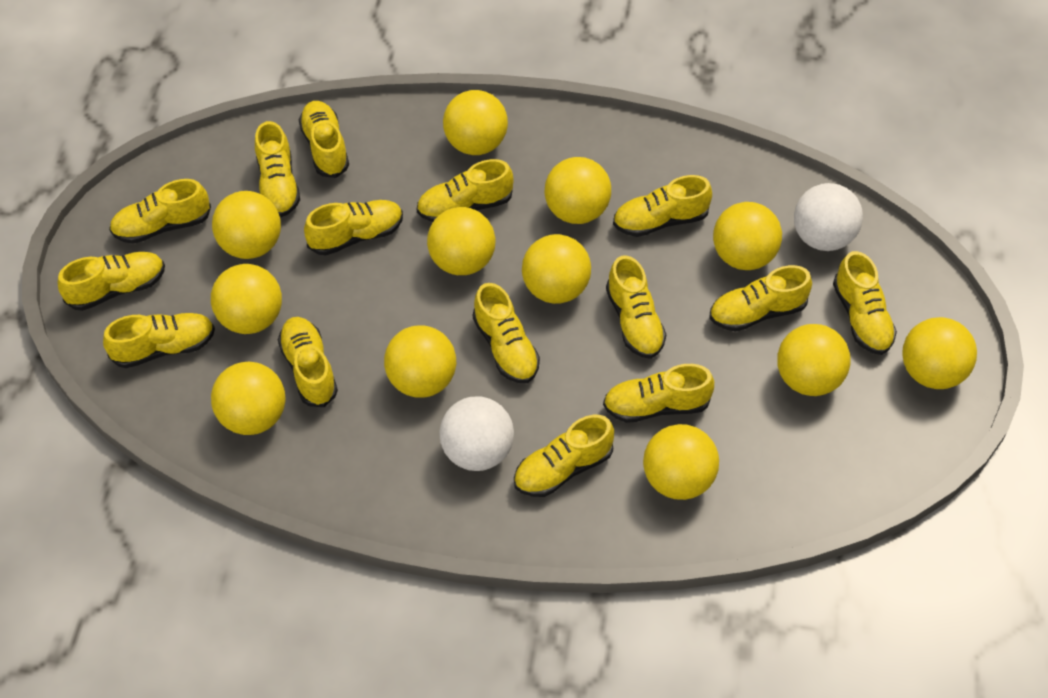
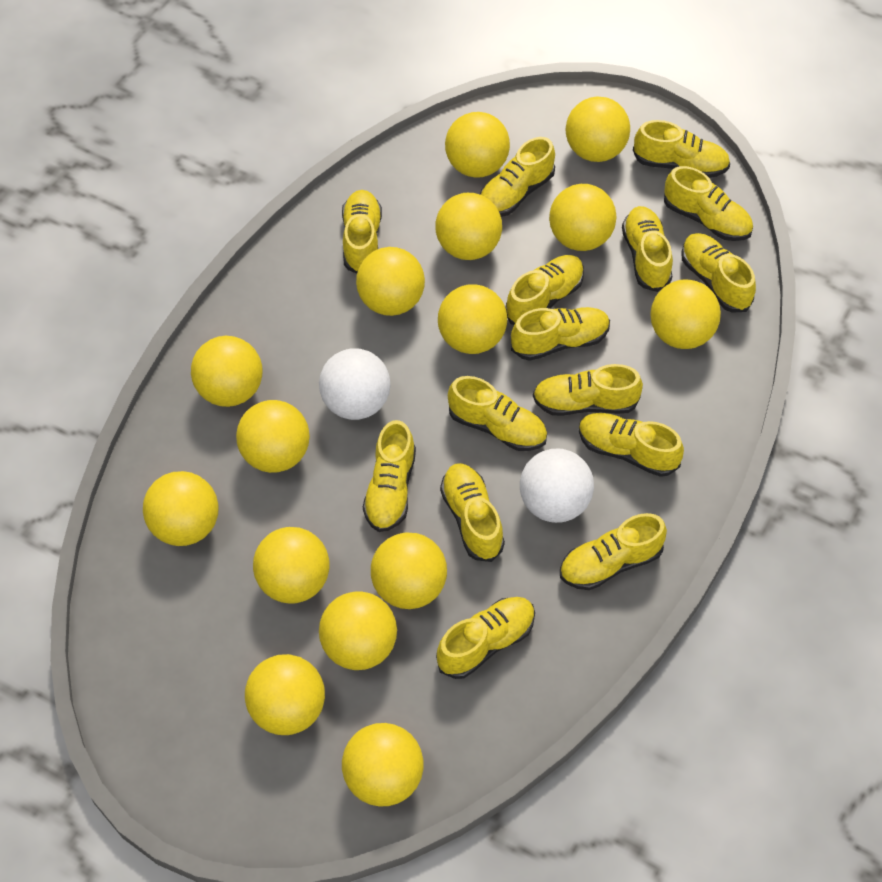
yellow ball: [211,264,282,334] [211,362,285,435] [212,191,281,259] [384,325,456,398] [427,207,496,275] [443,90,508,155] [522,234,591,304] [545,157,611,224] [643,424,719,500] [713,202,782,270] [777,324,851,396] [902,317,977,389] = 12 -> [143,471,218,546] [191,336,262,407] [236,400,310,473] [245,654,325,735] [253,527,329,604] [319,591,397,670] [342,723,424,807] [356,247,425,316] [371,532,447,609] [435,193,502,260] [438,284,507,354] [445,112,510,178] [549,184,616,251] [566,97,630,162] [651,279,721,349] = 15

